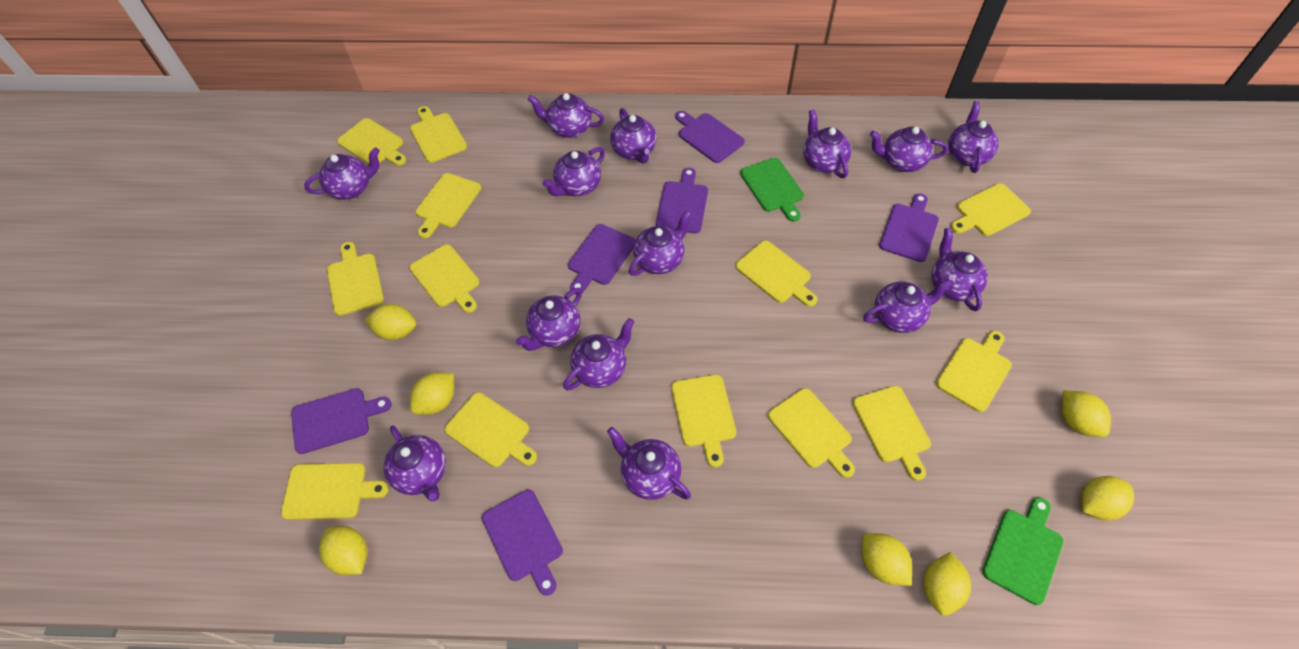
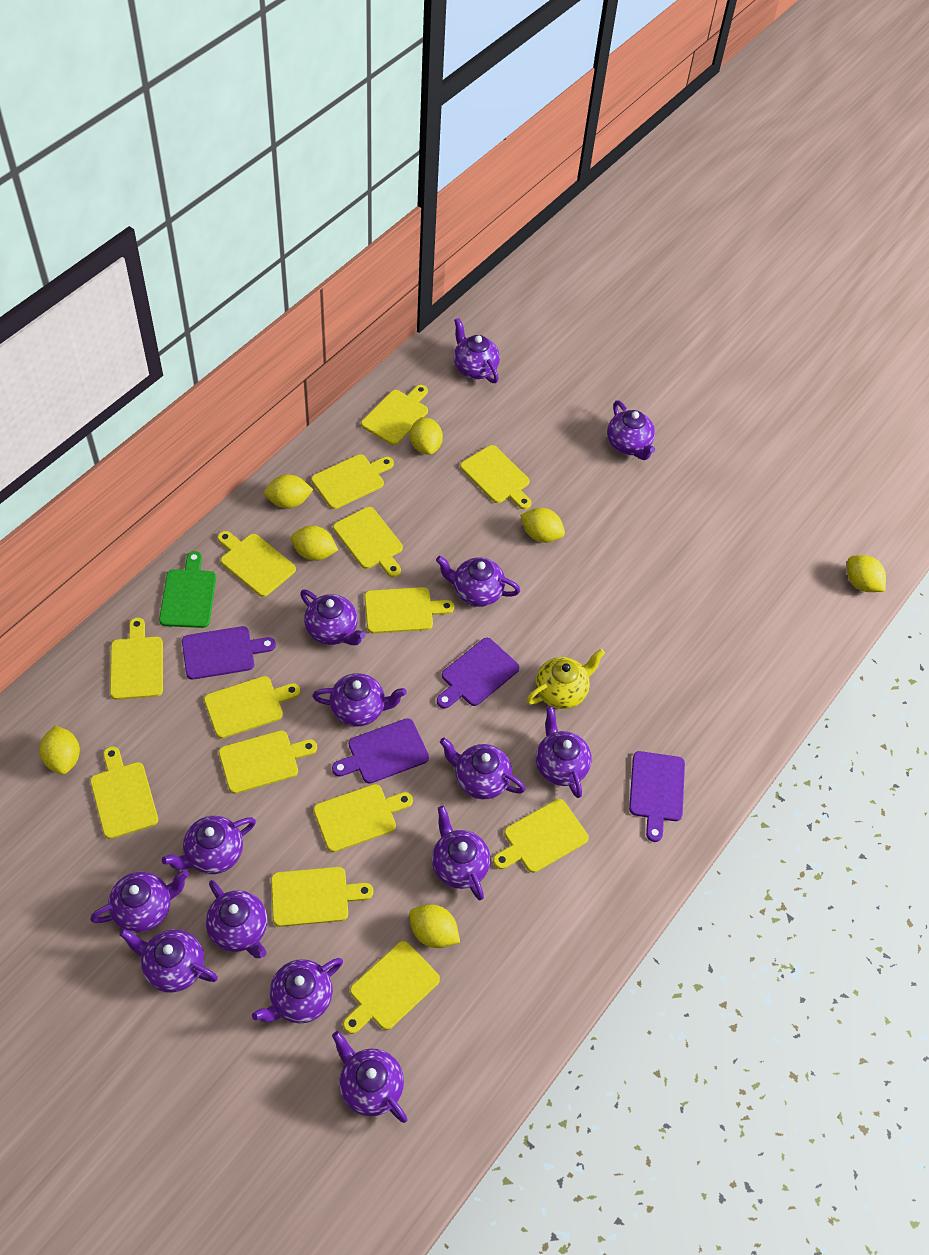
green cutting board: [740,158,804,222] [982,497,1063,605] = 2 -> [159,551,216,628] = 1
purple cutting board: [291,388,391,454] [482,490,563,596] [568,224,635,295] [656,168,708,233] [675,111,745,163] [879,193,939,262] = 6 -> [182,626,276,680] [332,718,429,784] [437,638,519,709] [629,751,685,842] = 4
yellow cutting board: [281,463,389,520] [327,242,384,316] [337,118,406,166] [410,106,467,163] [410,244,479,313] [416,173,481,239] [444,392,537,467] [671,375,736,468] [736,240,817,307] [768,388,855,478] [853,386,931,481] [936,331,1012,412] [951,183,1031,236] = 13 -> [90,746,158,839] [110,618,163,700] [204,676,300,739] [218,531,296,597] [219,730,317,794] [271,867,373,927] [311,454,394,509] [313,784,413,852] [333,507,403,577] [343,941,440,1034] [361,385,428,445] [365,587,454,634] [460,445,531,509] [493,799,589,873] = 14
yellow teapot: none = 0 -> [526,649,605,709] = 1

